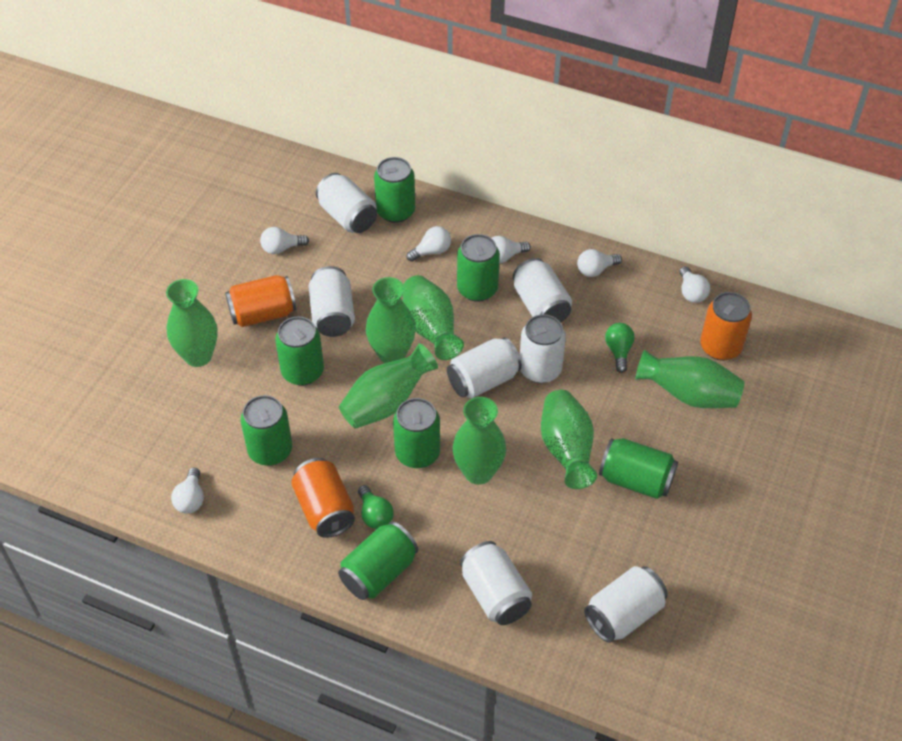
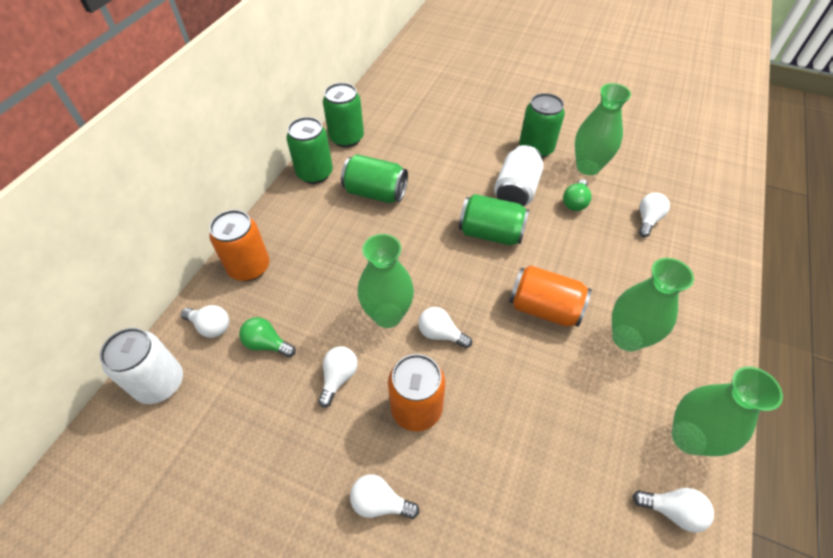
green can: [241,395,292,466] [275,317,324,386] [338,521,418,600] [374,157,415,223] [393,398,440,468] [457,234,500,302] [599,438,678,499] = 7 -> [286,117,333,184] [323,83,364,147] [341,154,408,203] [459,194,529,245] [519,93,565,158] = 5
green vase: [166,279,218,367] [339,344,438,429] [366,277,416,363] [403,275,464,360] [453,397,506,485] [541,390,597,489] [635,350,744,408] = 7 -> [358,234,414,328] [575,83,631,175] [612,258,694,351] [672,366,783,456] = 4
white can: [308,266,355,337] [316,173,377,233] [447,337,522,399] [460,541,532,625] [513,258,572,322] [520,314,566,383] [584,566,668,643] = 7 -> [100,328,183,404] [494,145,543,207] = 2

